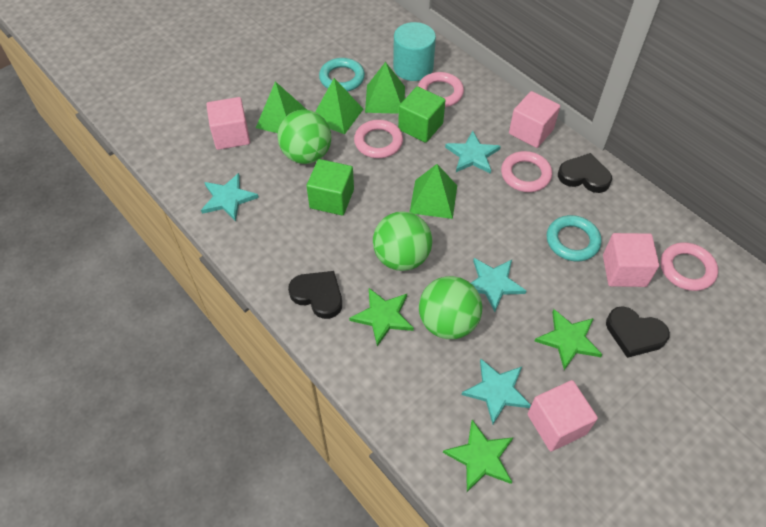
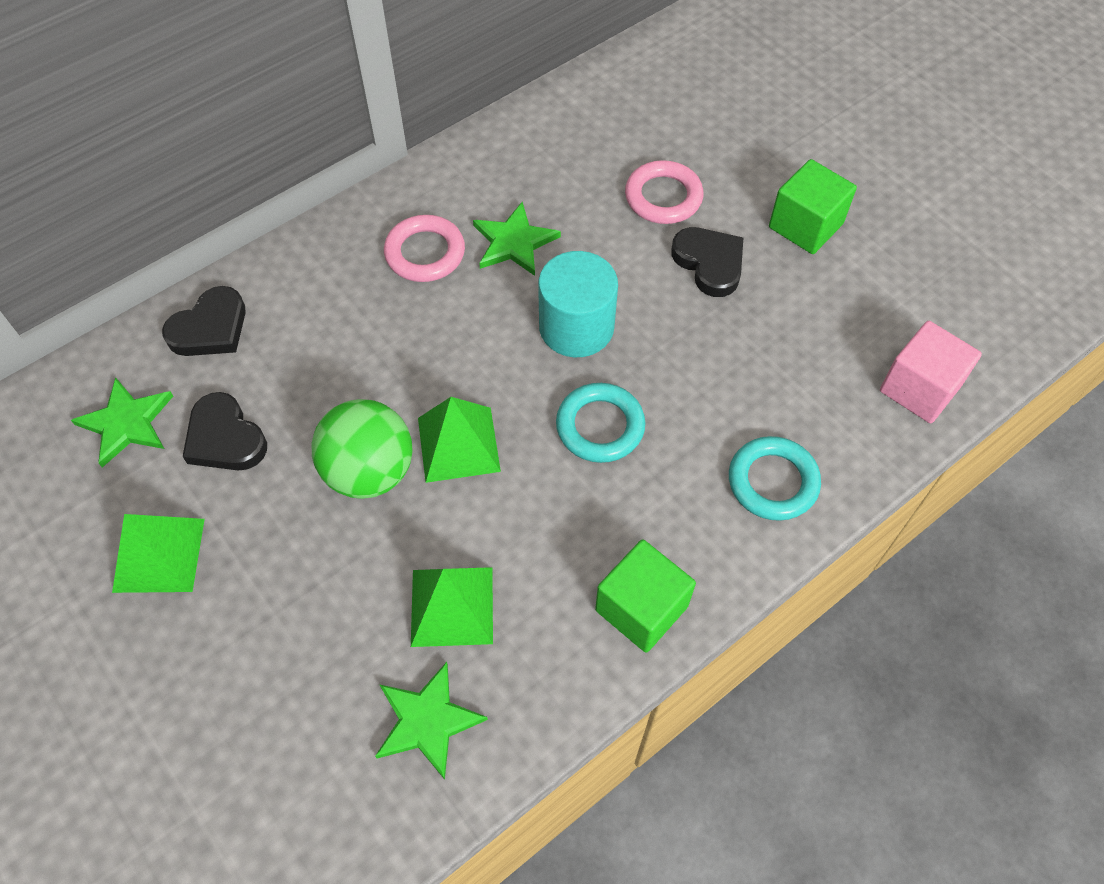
green ball: [277,110,331,164] [373,211,432,271] [419,276,483,339] = 3 -> [312,399,413,499] = 1
green pyramid: [256,81,307,133] [315,78,363,134] [365,62,405,114] [410,164,457,219] = 4 -> [112,514,205,593] [411,567,493,647] [418,397,501,483] = 3
pink cube: [206,97,250,150] [509,91,560,148] [528,380,598,451] [603,233,659,287] = 4 -> [880,321,982,423] = 1
pink ring: [354,120,403,158] [418,72,464,107] [501,151,552,192] [661,242,718,291] = 4 -> [384,215,465,282] [625,160,703,224] = 2
turquoise star: [201,173,259,221] [445,131,501,174] [462,359,531,424] [471,258,526,312] = 4 -> none = 0

